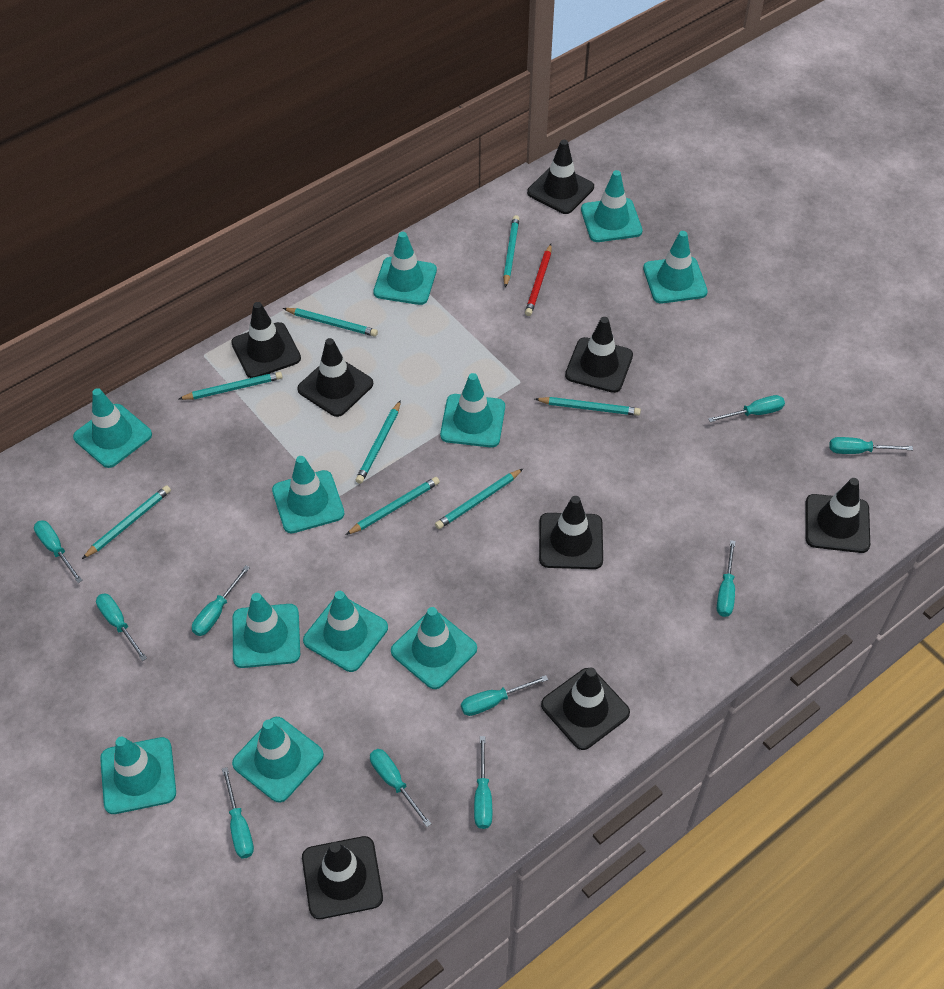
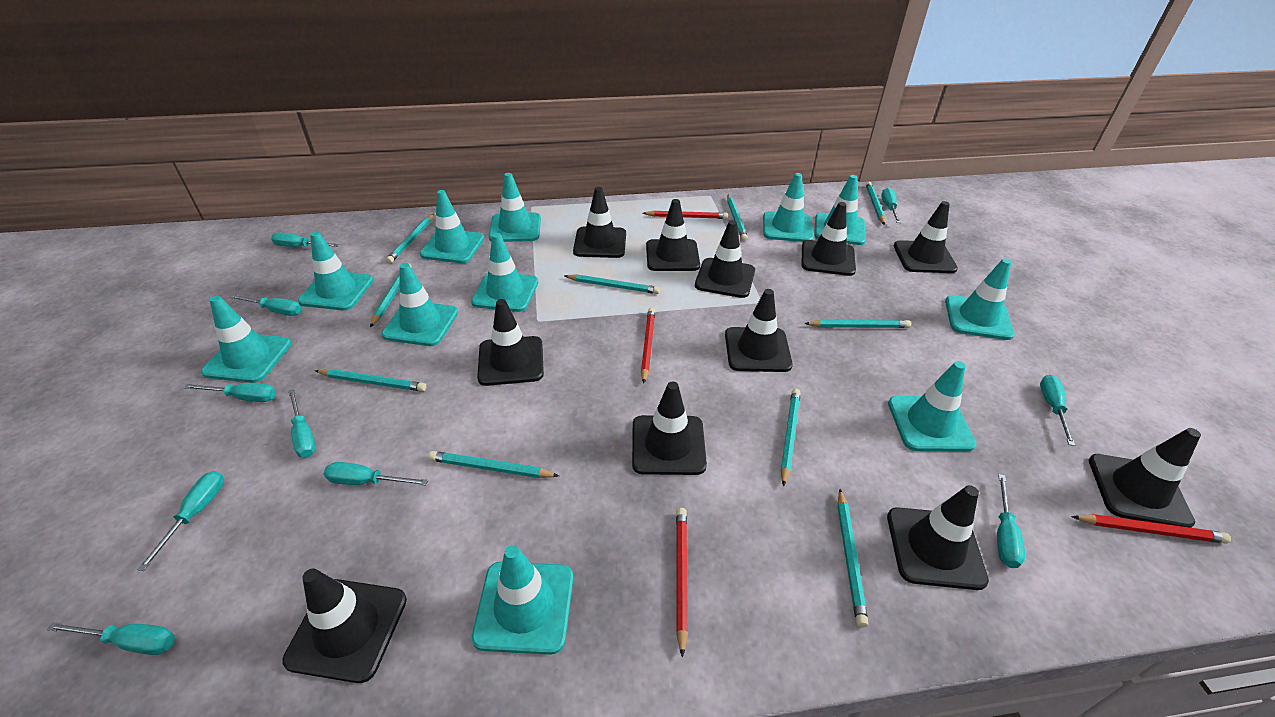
black traffic cone: [231,302,301,378] [297,338,373,417] [302,836,383,919] [527,140,594,214] [539,496,603,569] [541,668,630,750] [565,317,633,393] [806,478,870,553] = 8 -> [282,568,407,683] [477,299,544,386] [573,187,626,258] [632,382,707,475] [646,199,700,271] [695,220,755,298] [725,289,793,372] [801,202,856,276] [887,485,989,590] [894,201,958,273] [1089,428,1201,528] = 11
red pencil: [525,244,552,316] = 1 -> [641,308,655,384] [643,210,728,219] [676,508,688,658] [1071,514,1231,544] = 4
turquoise pencil: [82,485,171,559] [179,372,282,400] [283,308,378,337] [346,477,440,535] [356,400,401,484] [435,469,523,529] [503,215,520,288] [535,397,641,416] = 8 -> [315,369,426,392] [370,263,412,327] [386,214,434,263] [428,451,559,478] [564,274,660,294] [727,195,748,241] [781,389,801,487] [804,320,911,328] [837,489,868,627] [866,182,885,225] = 10

